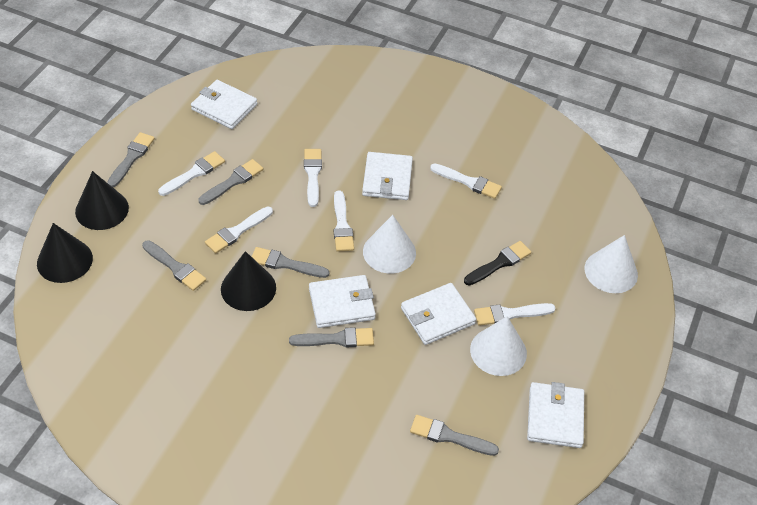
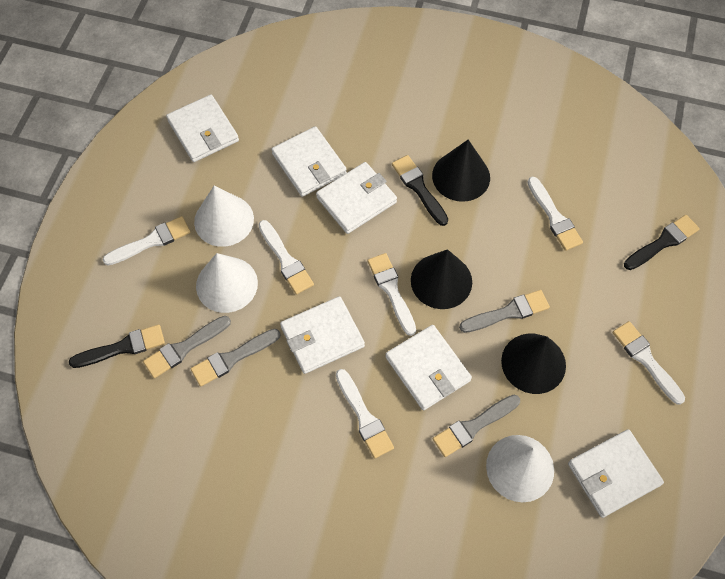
black brush: [464,241,531,285] = 1 -> [69,325,165,368] [392,155,448,226] [624,215,700,270] = 3
grey brush: [107,132,155,187] [142,240,206,291] [198,159,263,205] [252,247,330,278] [289,327,374,347] [410,415,499,456] = 6 -> [143,316,231,378] [191,329,281,387] [433,395,520,457] [459,290,550,333] = 4
white wallet: [191,80,257,129] [309,275,376,328] [362,152,413,200] [401,283,476,345] [527,382,584,448] = 5 -> [166,95,239,162] [271,126,347,197] [280,296,365,374] [316,162,397,234] [385,325,472,410] [568,429,664,518] = 6

